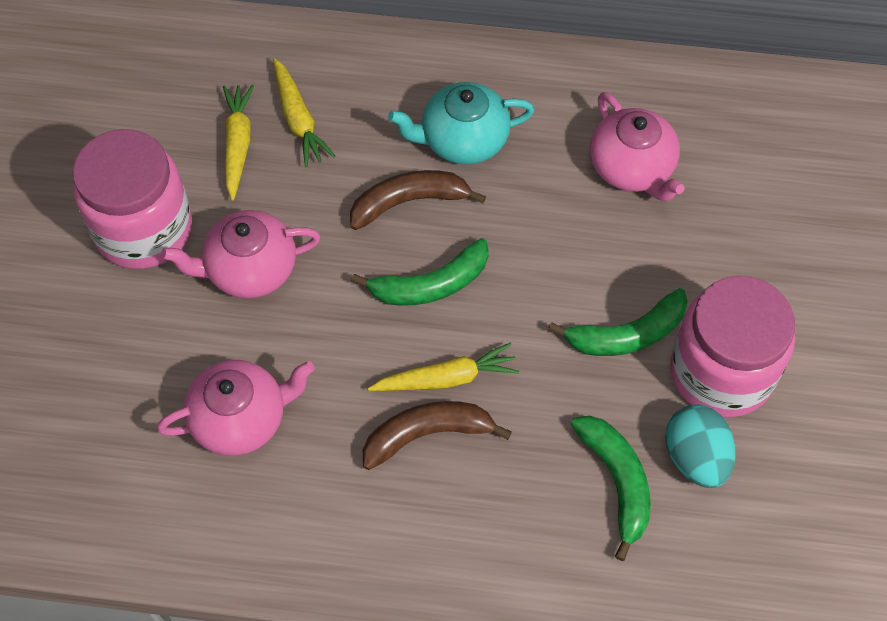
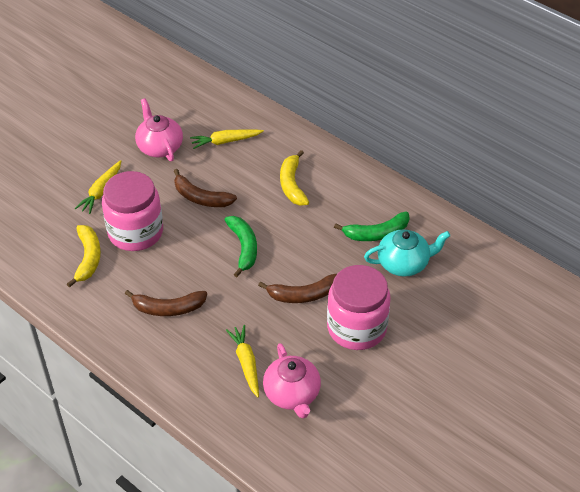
brown banana: [350,170,486,230] [363,401,512,470] = 2 -> [125,290,207,316] [174,169,237,207] [258,274,337,303] = 3
green banana: [351,238,489,306] [548,288,688,356] [571,416,651,561] = 3 -> [224,216,257,277] [334,212,410,241] = 2
pink teapot: [157,360,315,456] [161,210,321,299] [590,92,685,202] = 3 -> [135,98,183,161] [263,343,321,419] = 2
turquoise egg: [665,405,735,488] = 1 -> none = 0
yellow banana: none = 0 -> [67,225,101,288] [280,150,309,206] = 2

